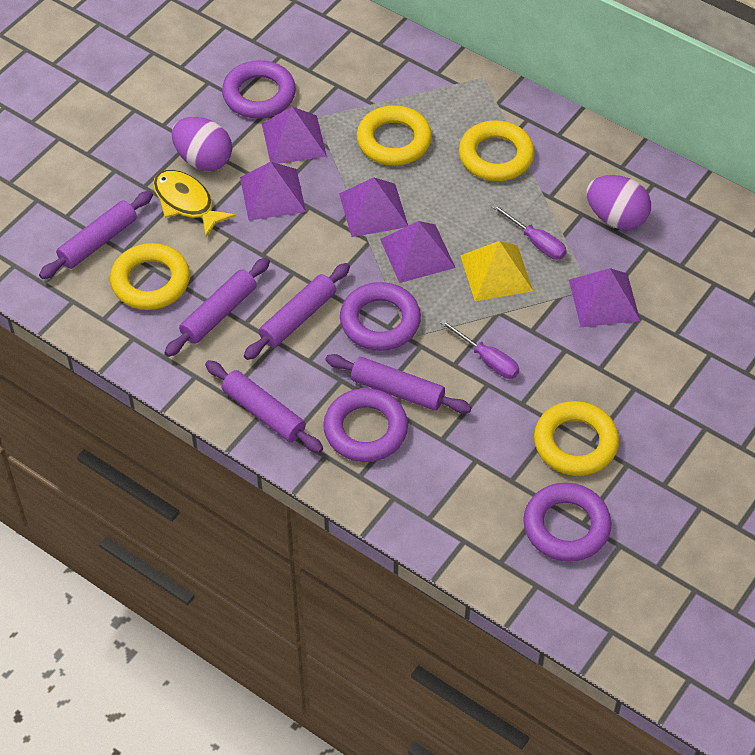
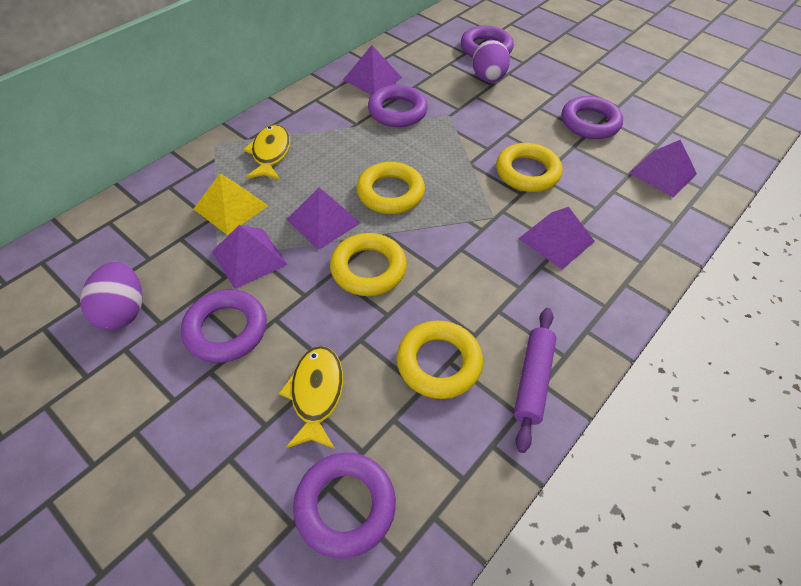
purple ring: [222,60,296,119] [323,388,408,462] [340,282,421,351] [523,483,612,562] = 4 -> [181,289,267,363] [293,453,396,558] [368,85,428,127] [461,25,514,57] [562,96,623,139] = 5
purple rolling pin: [39,191,153,279] [164,258,270,357] [205,360,323,453] [244,263,350,360] [325,354,472,414] = 5 -> [514,308,556,453] = 1
purple screwdriver: [440,320,519,379] [492,204,567,260] = 2 -> none = 0
yellow fish: [153,170,236,237] = 1 -> [243,125,290,180] [279,346,343,449] = 2

